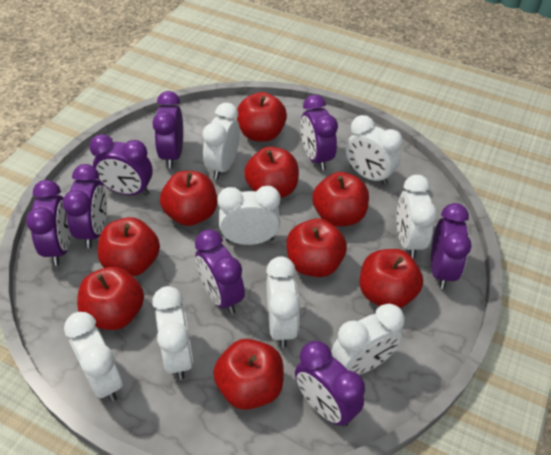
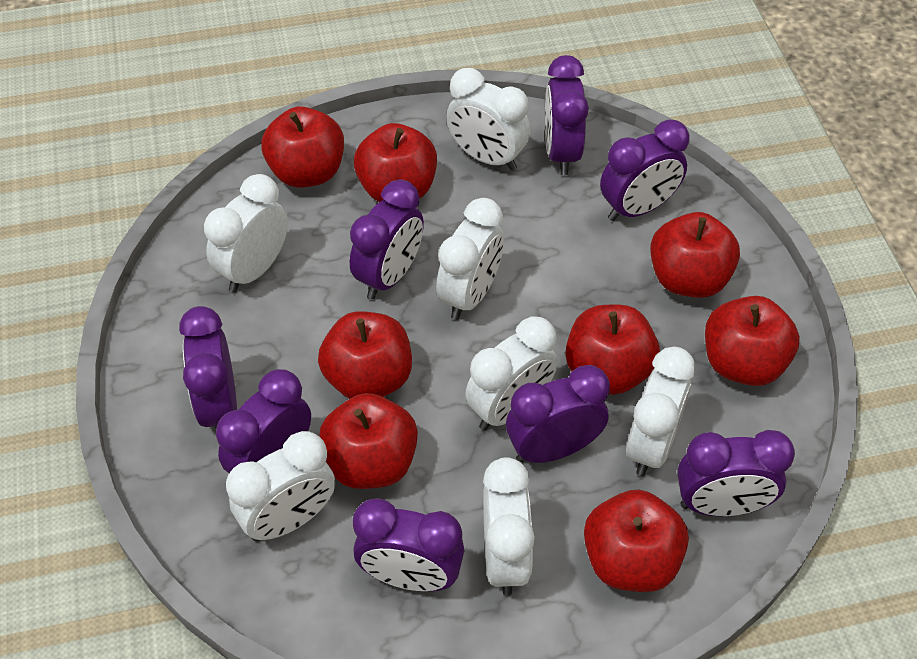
red apple: [77,267,144,330] [98,217,160,276] [160,171,217,226] [213,339,284,410] [237,92,287,142] [244,147,299,198] [286,218,347,277] [312,172,369,227] [360,249,423,308] = 9 -> [261,107,344,188] [318,311,412,399] [319,393,418,489] [354,123,437,202] [566,305,660,395] [584,490,689,592] [650,212,740,298] [705,296,800,386] = 8
white clock: [64,312,123,402] [152,286,193,380] [202,103,240,180] [218,186,281,245] [266,256,300,348] [332,304,405,374] [346,115,403,185] [396,175,438,259] = 8 -> [204,174,288,292] [226,431,335,541] [436,198,504,320] [446,68,530,171] [465,316,558,430] [483,457,535,596] [626,347,696,476] = 7

